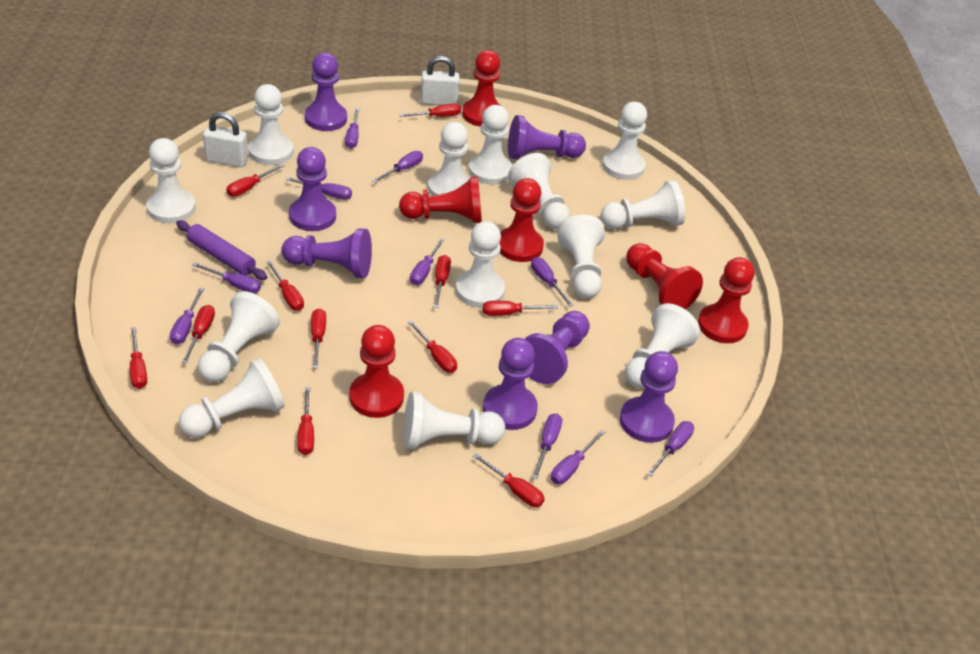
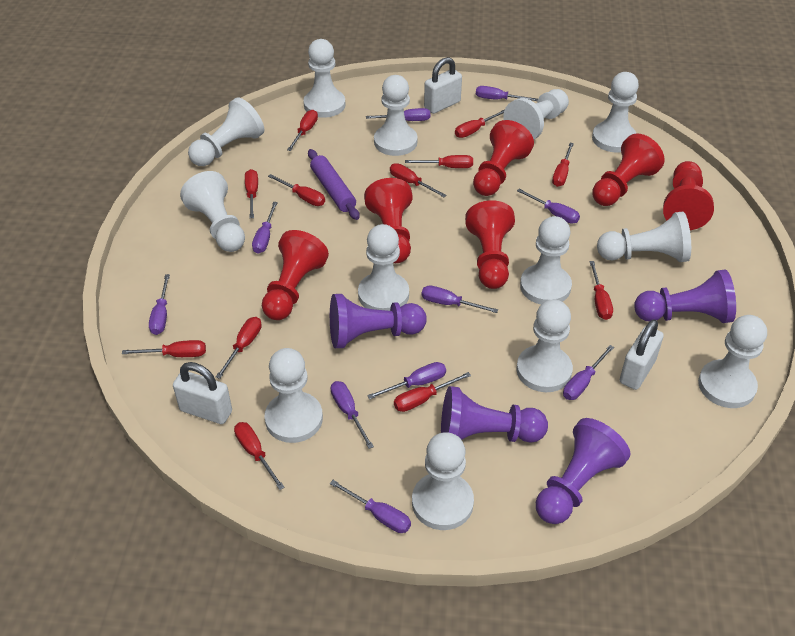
purple pawn: [281,228,372,278] [289,147,336,231] [304,53,347,131] [483,338,538,430] [508,115,586,159] [525,311,590,384] [620,351,678,443] = 7 -> [330,294,427,348] [441,386,548,443] [536,418,631,524] [634,270,736,323] = 4
red screwdriver: [130,327,147,389] [182,305,215,364] [226,164,284,197] [266,261,304,311] [297,387,314,455] [311,308,326,368] [399,104,461,117] [408,320,457,373] [433,255,451,308] [473,453,545,507] [483,301,558,316] = 11 -> [122,340,206,357] [216,317,262,379] [234,422,284,490] [245,169,258,218] [268,174,325,206] [287,110,318,151] [390,163,447,197] [394,372,471,412] [405,155,473,168] [455,109,505,138] [552,143,574,187] [589,261,613,320] = 12
white padlock: [203,112,248,167] [420,56,460,105] = 2 -> [173,362,232,424] [424,57,462,114] [620,319,664,390] = 3

